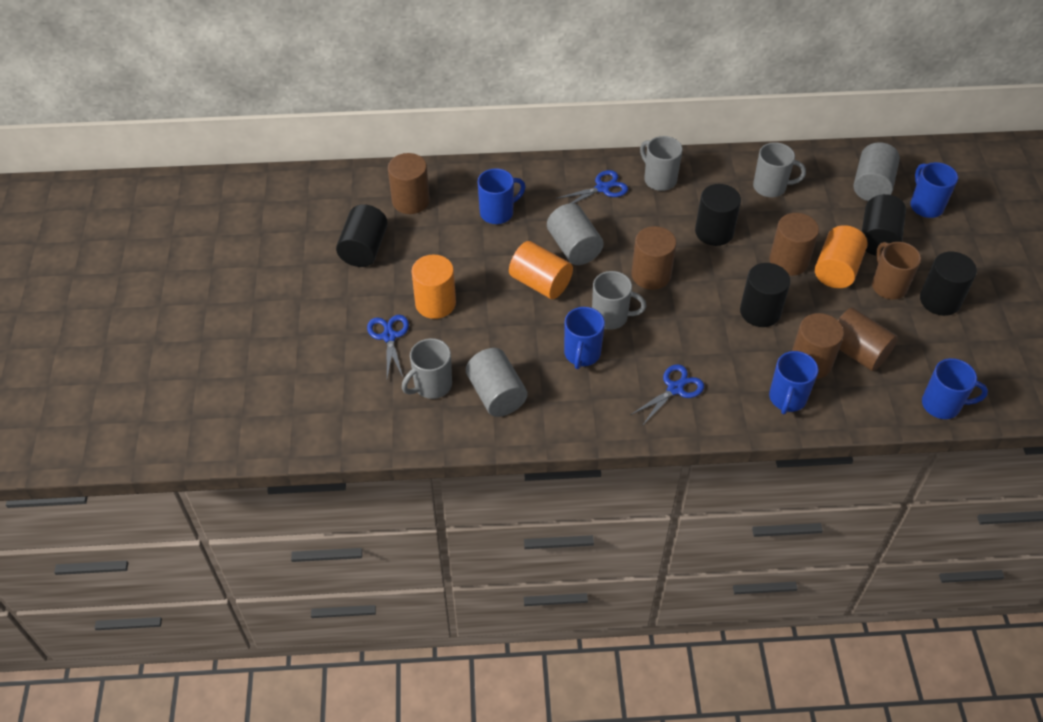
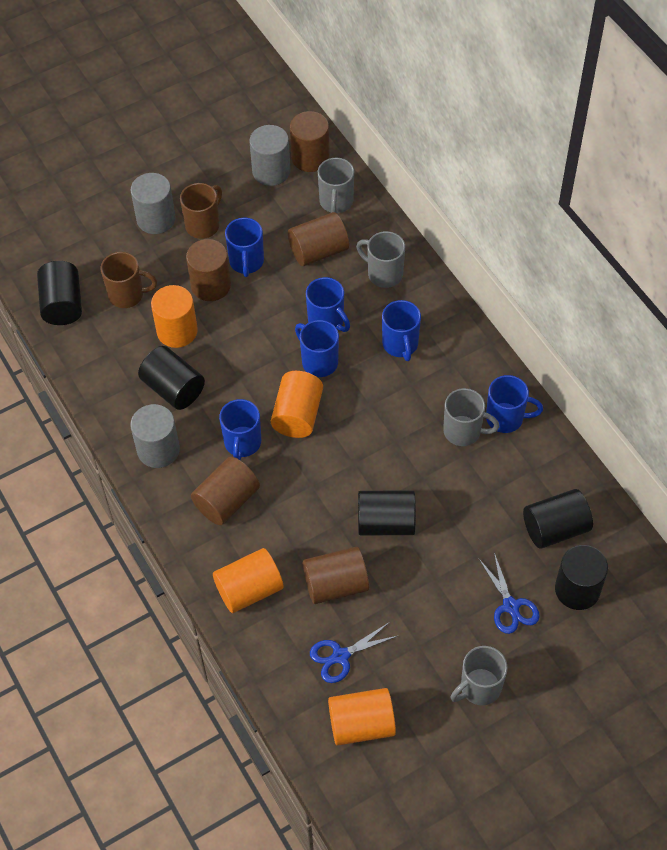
blue mug: [478,168,526,224] [564,307,605,369] [769,351,818,414] [910,162,958,218] [922,358,988,419] = 5 -> [219,399,261,460] [225,218,264,277] [295,320,339,377] [306,277,350,332] [382,300,421,361] [486,375,543,433] = 6
blue scissors: [367,315,409,378] [556,170,628,203] [630,364,704,426] = 3 -> [310,622,399,683] [478,553,540,634] = 2
brown mug: [872,242,921,299] = 1 -> [101,252,157,308] [180,183,222,239] = 2
orange cylinder: [411,255,456,319] [509,241,573,299] [815,225,868,288] = 3 -> [151,285,198,348] [213,548,284,613] [271,371,323,438] [328,688,396,746] = 4

